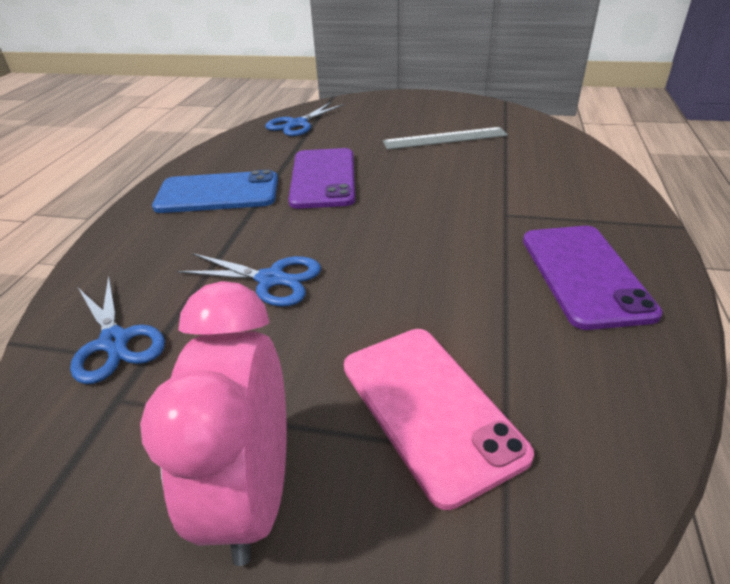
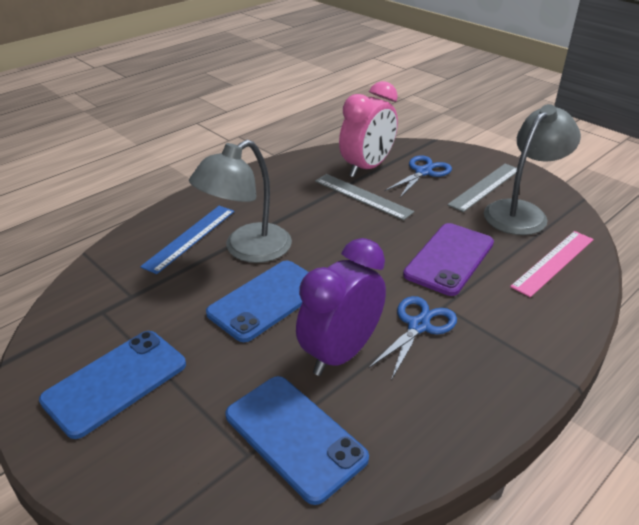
blue phone: [152,170,278,213] = 1 -> [39,331,186,439] [206,260,309,342] [225,376,369,505] = 3
blue ruler: none = 0 -> [140,206,234,274] = 1
blue scissors: [70,275,165,384] [177,253,321,307] [265,102,345,136] = 3 -> [368,296,457,380] [384,155,452,198] = 2
grey lamp: none = 0 -> [189,140,292,263] [484,104,581,235] = 2
grey ruler: [383,127,508,150] = 1 -> [315,174,415,220] [447,164,517,212] = 2
pink phone: [344,329,534,510] = 1 -> none = 0
pink ruler: none = 0 -> [510,231,594,297] = 1
purple clock: none = 0 -> [296,238,386,376] = 1
purple phone: [288,148,355,209] [523,226,663,330] = 2 -> [403,223,494,296] = 1

